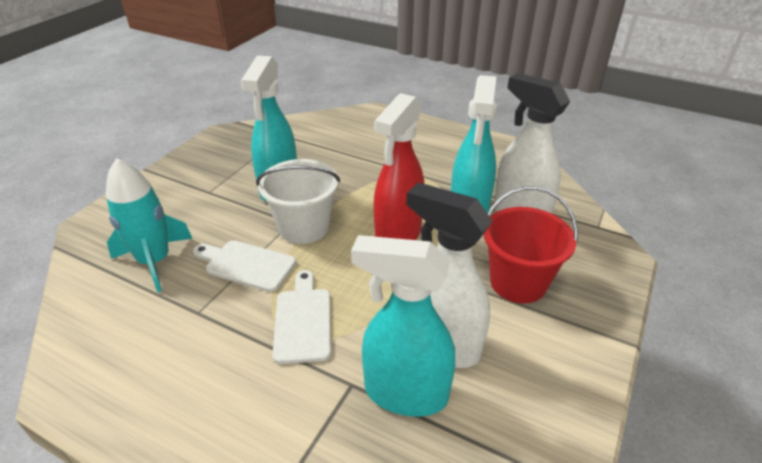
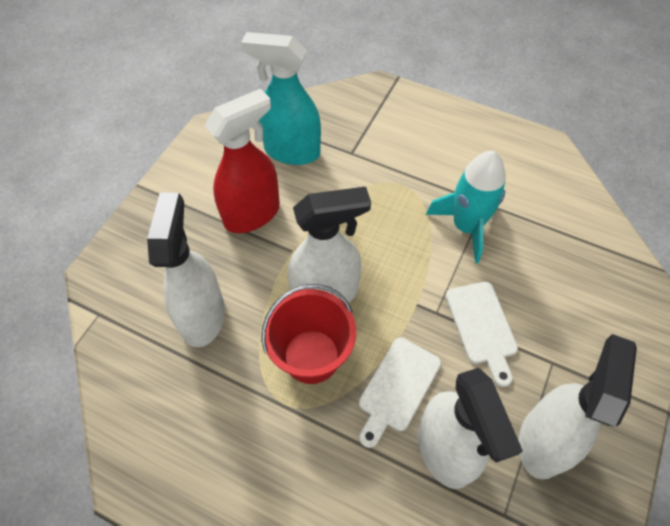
turquoise spray bottle: [241,55,297,202] [351,235,455,417] [451,75,497,213] = 3 -> [241,32,321,165] = 1
white bucket: [256,159,340,244] = 1 -> none = 0
white spray bottle: [406,182,492,368] [494,73,570,214] = 2 -> [147,193,225,347] [288,186,371,303] [418,368,523,489] [518,334,637,479] = 4

